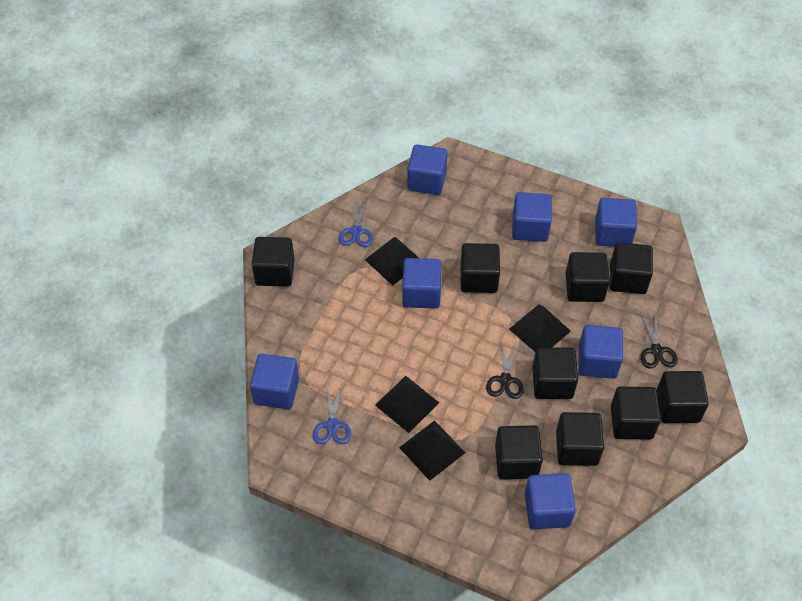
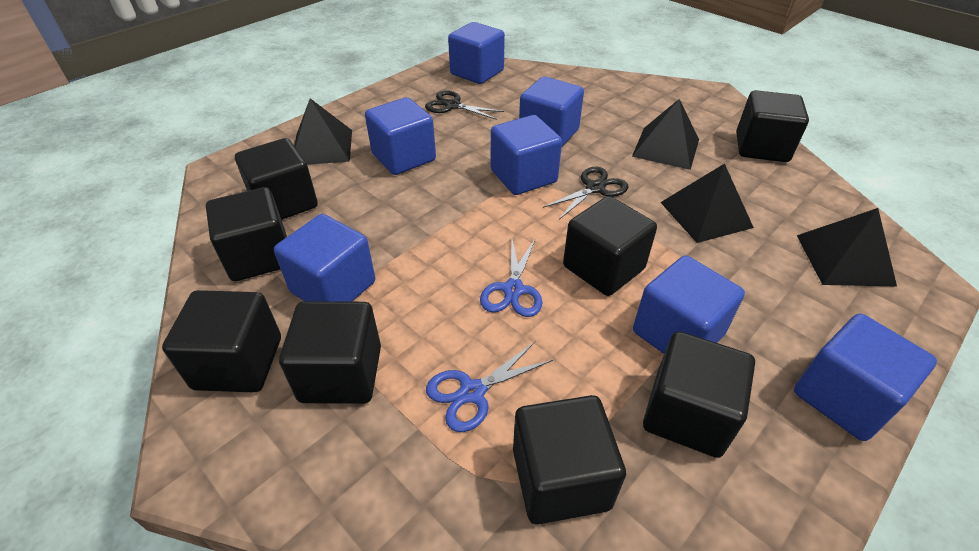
black cube: [252,237,295,287] [460,243,500,293] [495,425,543,480] [532,347,578,399] [556,412,604,466] [566,252,610,302] [610,242,653,294] [611,387,661,440] [657,371,709,423] = 9 -> [162,290,281,393] [206,187,287,282] [235,138,318,220] [279,301,381,404] [513,395,626,525] [563,196,657,296] [643,331,755,458] [736,90,809,162] = 8

